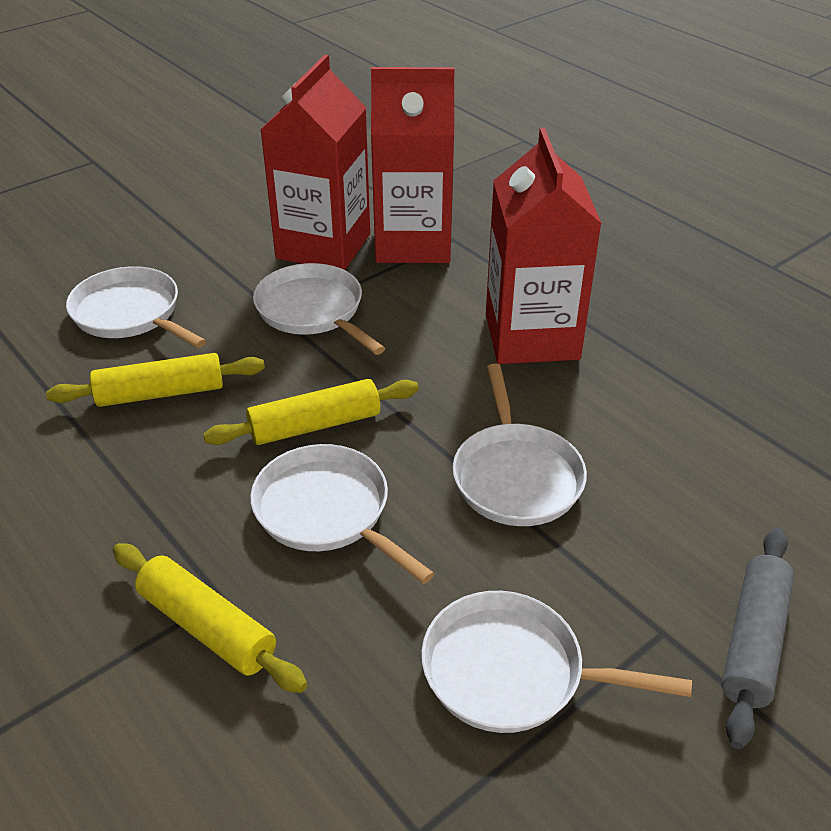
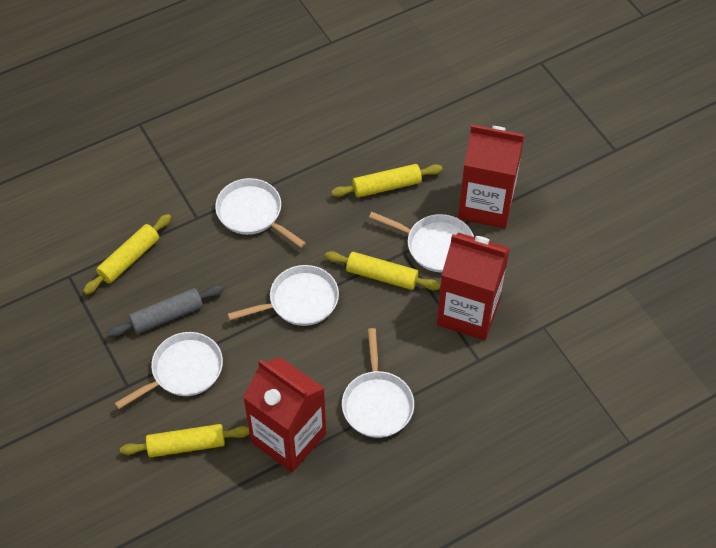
yellow rolling pin: [46,353,265,407] [113,543,307,693] [203,379,419,445] = 3 -> [83,214,171,295] [120,424,250,457] [325,251,441,290] [331,164,443,197] = 4

